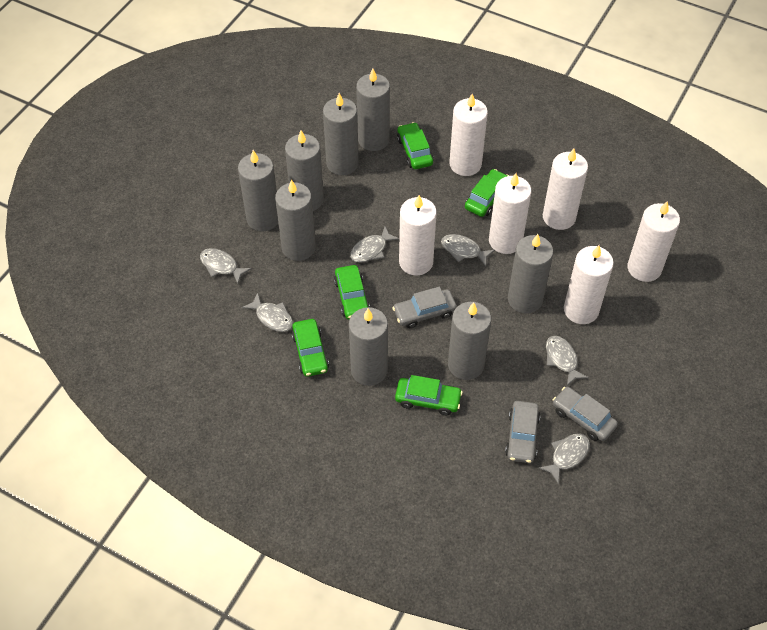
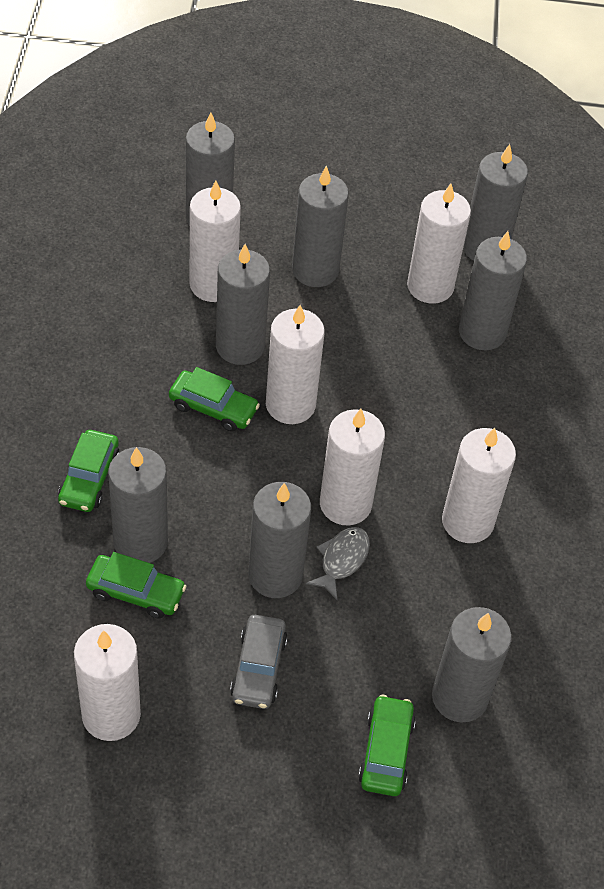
green car: [291,319,329,377] [334,265,370,319] [395,375,463,415] [397,122,433,169] [465,169,509,217] = 5 -> [58,430,119,512] [86,552,186,618] [169,367,260,432] [358,695,416,796] = 4
grey car: [392,287,457,328] [505,401,540,463] [553,387,618,441] = 3 -> [230,615,288,709] = 1
grey fish: [200,248,252,284] [242,293,293,332] [350,226,399,263] [441,234,495,266] [538,434,590,484] [546,336,589,386] = 6 -> [306,527,370,600] = 1

